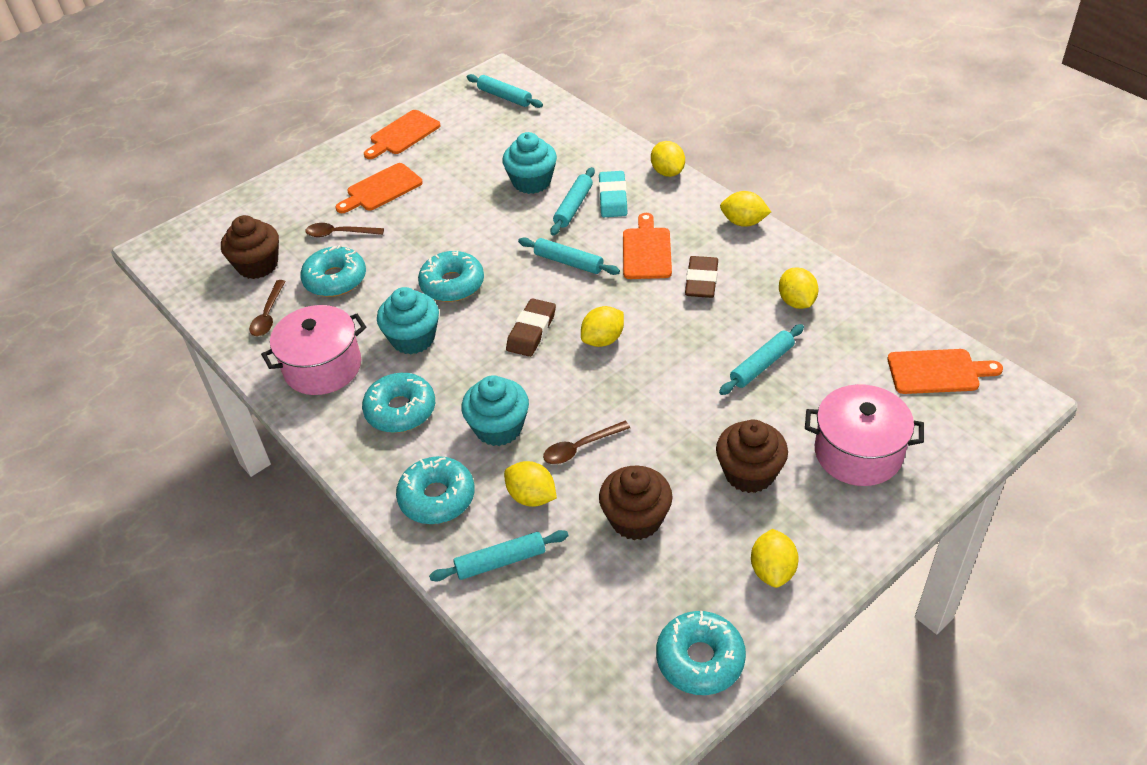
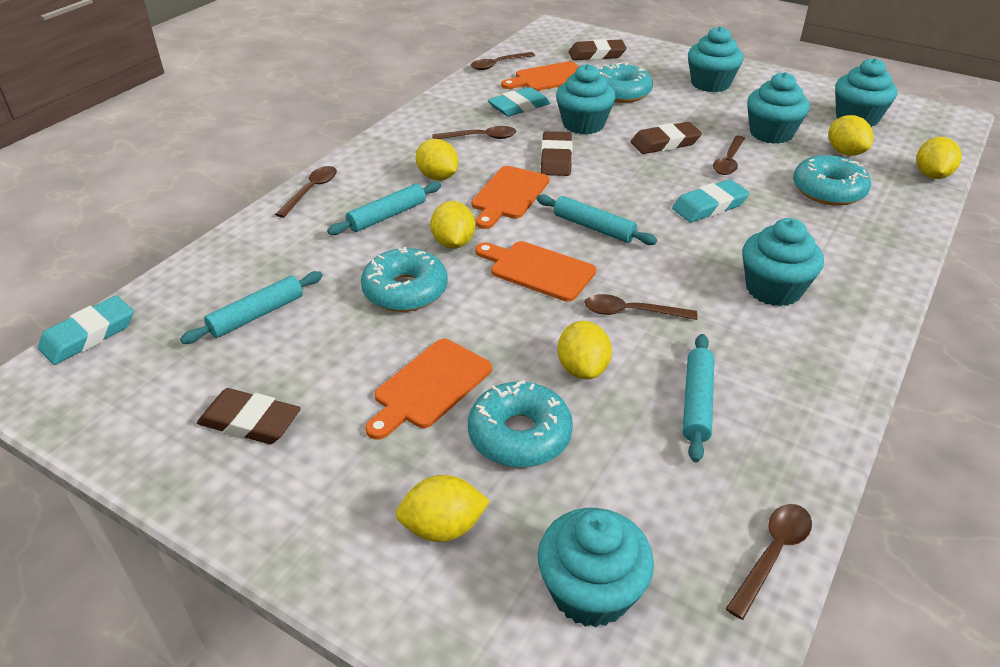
brown cupcake: [221,215,279,279] [599,465,673,540] [716,420,788,493] = 3 -> none = 0
brown eraser: [506,298,556,357] [685,256,718,298] = 2 -> [197,388,301,444] [541,131,573,176] [569,39,627,60] [631,122,702,154] = 4
brown spoon: [249,280,286,336] [305,223,384,237] [543,421,630,464] = 3 -> [275,166,337,218] [432,126,516,139] [471,52,535,70] [584,294,697,320] [713,136,745,175] [726,504,812,620] = 6
pink pot: [261,305,366,395] [805,384,924,486] = 2 -> none = 0
turquoise cupcake: [377,287,439,354] [461,375,529,446] [502,132,557,194] = 3 -> [538,508,654,628] [556,64,616,135] [688,26,744,92] [742,218,824,307] [747,72,810,144] [835,58,897,127] = 6
turquoise donut: [300,245,366,297] [362,373,435,433] [396,456,475,524] [418,251,484,302] [656,611,746,695] = 5 -> [361,247,448,312] [468,380,573,468] [599,62,653,103] [793,155,871,206] = 4
turquoise eraser: [599,171,627,217] = 1 -> [38,296,134,365] [487,87,550,117] [672,179,750,222] = 3
turquoise rolling pin: [429,530,568,581] [467,74,543,108] [518,238,620,275] [550,167,595,236] [719,324,804,395] = 5 -> [180,271,323,344] [327,182,441,235] [536,194,657,245] [683,334,715,462] = 4

